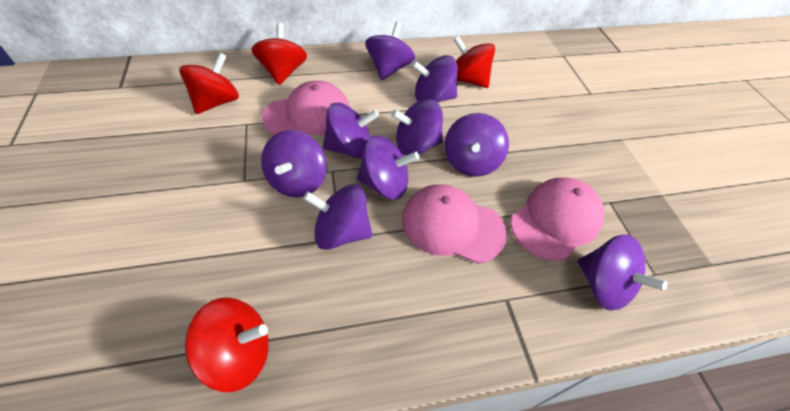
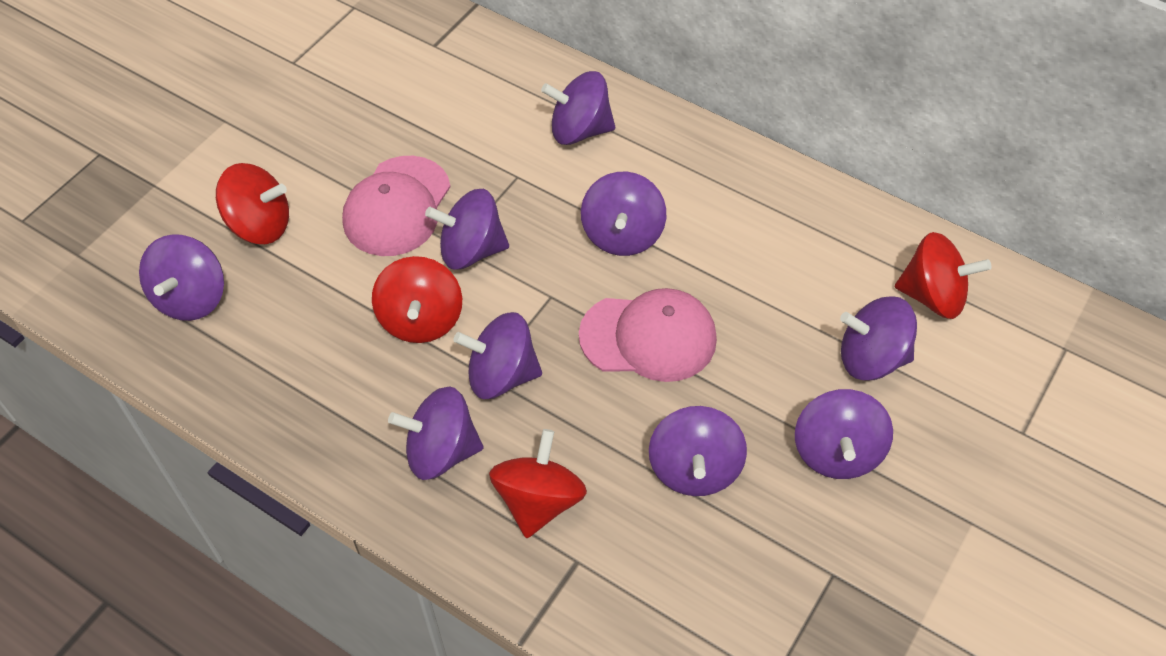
pink cap: [262,80,350,135] [402,184,507,264] [511,177,605,261] = 3 -> [342,156,450,256] [579,288,717,382] = 2

